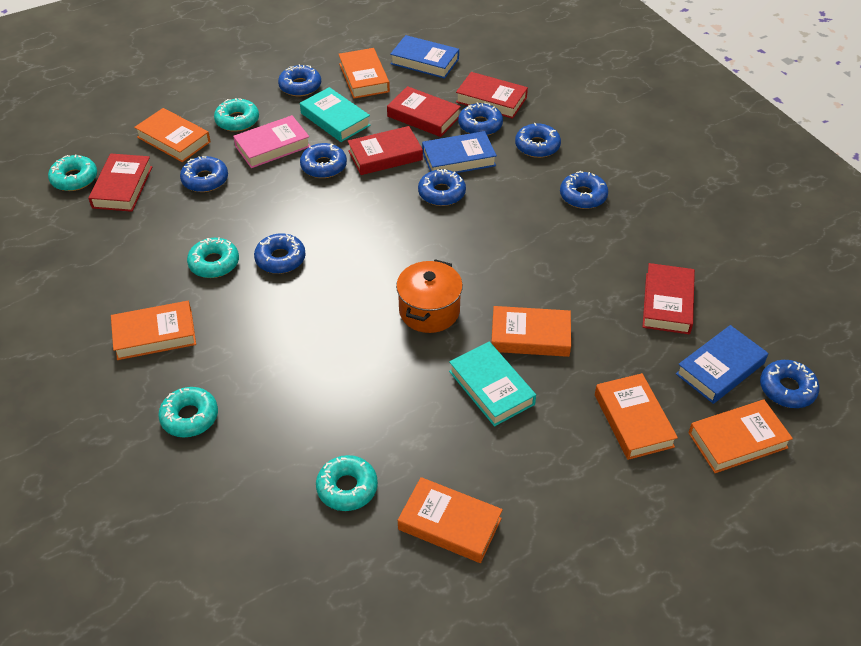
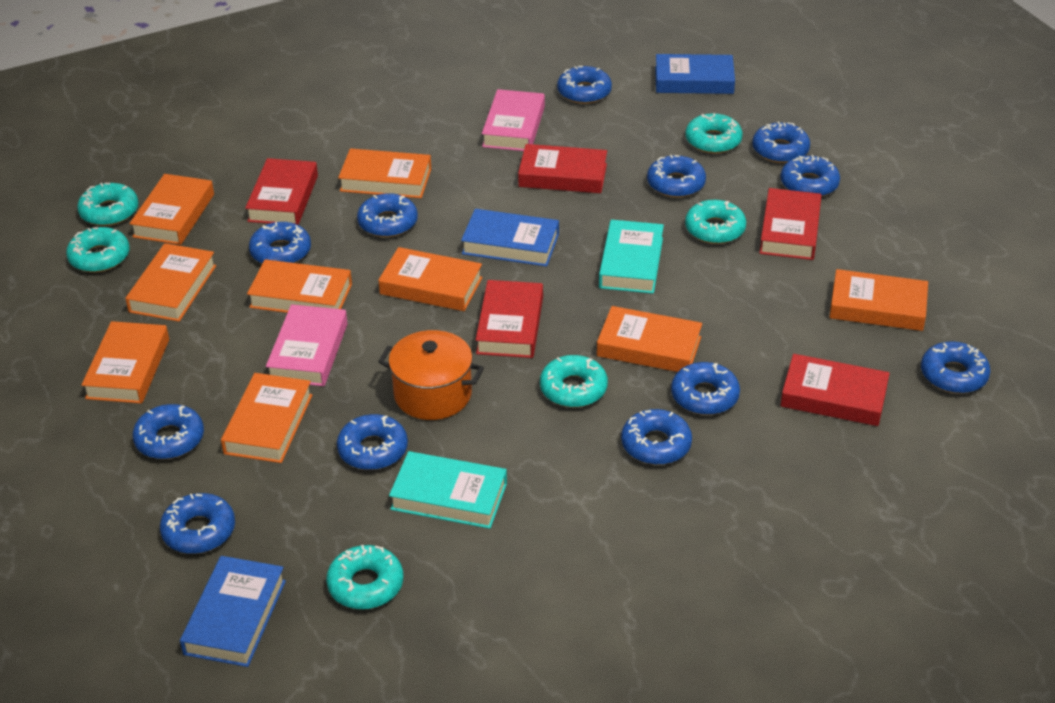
blue donut: [180,156,228,192] [254,233,306,274] [278,64,321,96] [300,143,347,178] [418,169,466,206] [458,102,503,136] [515,123,561,158] [560,171,608,209] [760,360,820,408] = 9 -> [133,404,204,459] [160,493,235,554] [249,222,311,264] [337,414,408,470] [357,193,418,237] [557,66,612,104] [621,409,692,465] [647,155,706,198] [671,362,740,415] [752,121,810,163] [780,155,840,197] [921,341,990,394] = 12
orange book: [111,301,196,360] [134,108,211,162] [339,48,390,99] [398,477,503,563] [491,306,571,357] [595,373,678,460] [689,400,793,473] = 7 -> [81,321,169,404] [125,243,216,322] [129,174,214,245] [221,373,312,463] [247,259,352,313] [338,148,431,198] [379,247,483,311] [597,306,702,372] [829,269,928,331] = 9
pink book: [233,115,310,168] = 1 -> [266,304,347,386] [482,89,545,151] = 2
turquoise donut: [48,155,97,191] [158,387,218,437] [187,237,239,278] [214,98,259,132] [316,455,378,511] = 5 -> [66,227,130,272] [77,183,139,226] [326,545,403,609] [540,355,608,407] [685,113,743,154] [685,200,746,244] = 6

